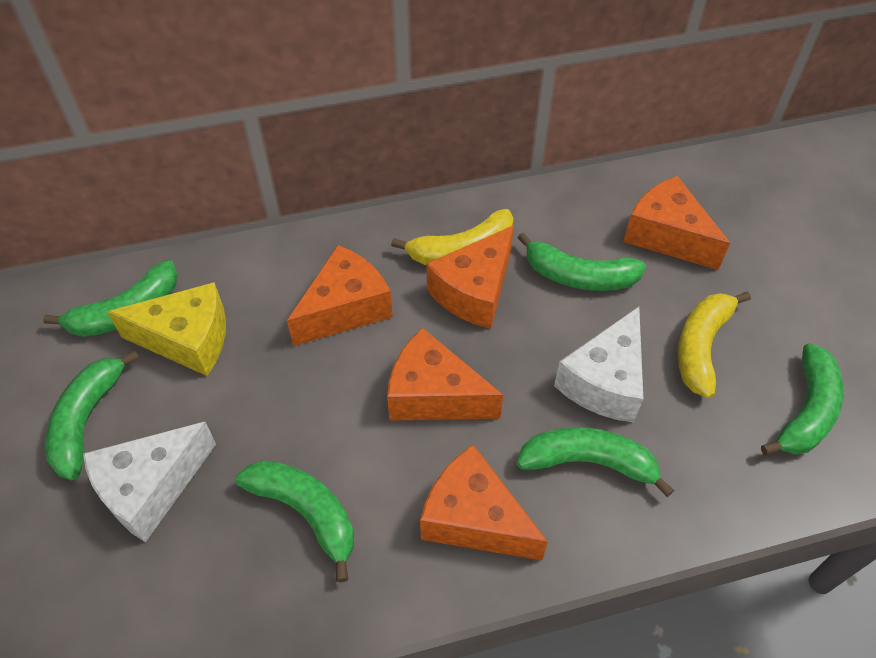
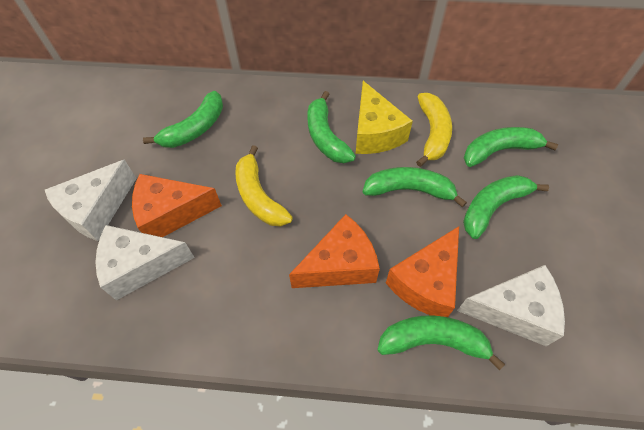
orange cheese: [287,245,392,346] [387,328,503,421] [420,445,548,560] [427,225,514,329] [623,176,730,270] = 5 -> [132,174,222,237] [289,214,380,288] [386,226,459,317] = 3
white cheese: [83,422,216,542] [554,307,643,423] = 2 -> [45,160,137,241] [95,225,195,300] [457,265,565,346] = 3

